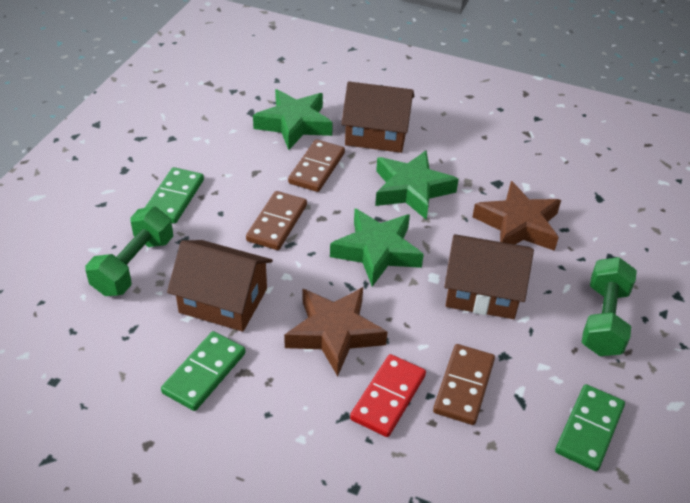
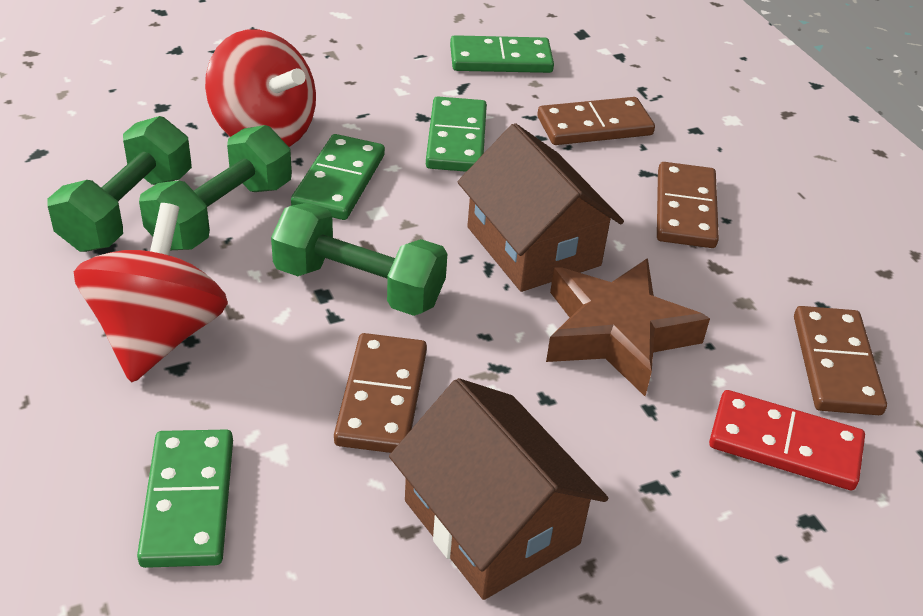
brown domino: [246,191,307,250] [288,139,345,192] [433,344,495,425] = 3 -> [334,333,427,453] [537,97,655,145] [657,162,719,248] [794,306,887,415] = 4
brown house: [167,240,273,332] [341,82,414,153] [444,234,534,319] = 3 -> [389,378,608,600] [458,123,624,292] = 2
brown star: [284,287,387,376] [473,181,561,251] = 2 -> [546,258,710,396] = 1
green domino: [145,167,204,224] [161,331,245,411] [555,384,625,471] = 3 -> [137,429,233,568] [291,134,385,220] [426,96,487,172] [450,35,554,73] = 4
green dumbbell: [85,207,173,296] [582,257,637,356] = 2 -> [48,116,192,252] [139,125,292,250] [271,203,447,316] = 3
green star: [253,89,333,150] [330,209,424,287] [375,150,459,220] = 3 -> none = 0
red spinning top: none = 0 -> [73,203,228,383] [205,29,316,147] = 2

